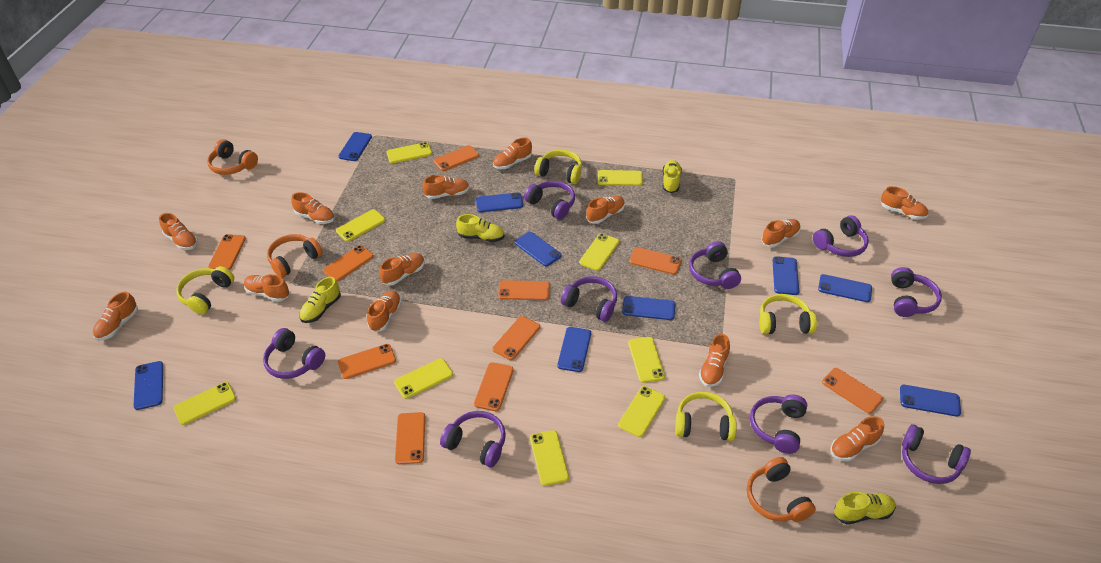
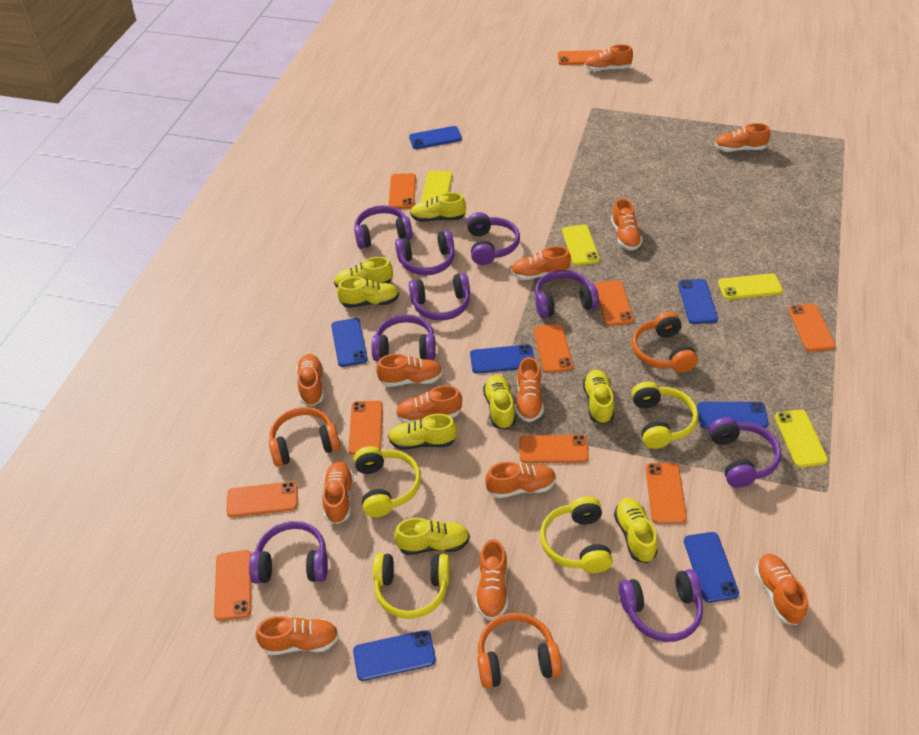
blue phone: [134,361,163,410] [338,132,372,161] [476,192,523,212] [515,232,562,266] [557,327,591,372] [622,296,675,320] [772,256,799,295] [818,274,872,302] [900,385,961,417] = 9 -> [331,318,368,367] [353,630,436,681] [409,126,462,149] [470,344,534,373] [678,279,718,324] [684,532,739,603] [697,402,769,428] = 7
yellow phone: [173,382,236,425] [336,209,385,242] [387,142,432,163] [394,358,453,399] [530,430,569,486] [579,233,619,271] [598,170,643,186] [618,386,665,437] [628,337,665,383] = 9 -> [421,171,452,202] [562,224,600,266] [718,273,783,300] [775,409,828,468] = 4
yellow shoe: [299,277,341,323] [456,214,505,242] [663,160,682,193] [834,492,896,524] = 4 -> [334,257,393,288] [337,277,399,308] [388,414,457,450] [394,518,470,555] [410,192,466,222] [483,375,516,430] [583,370,614,425] [614,498,658,563] = 8

